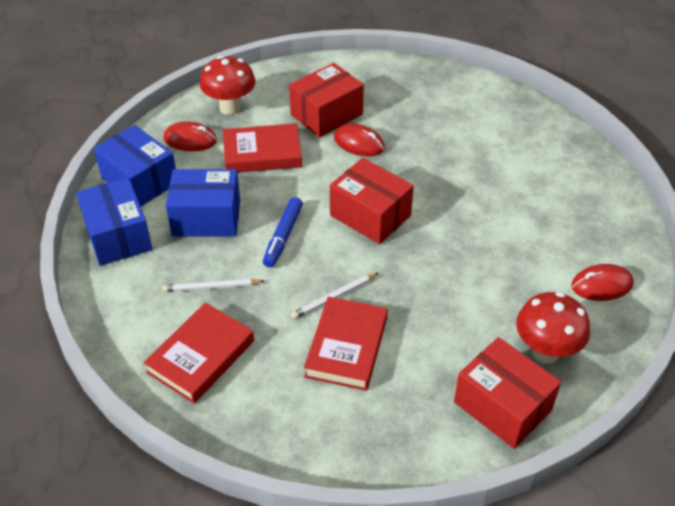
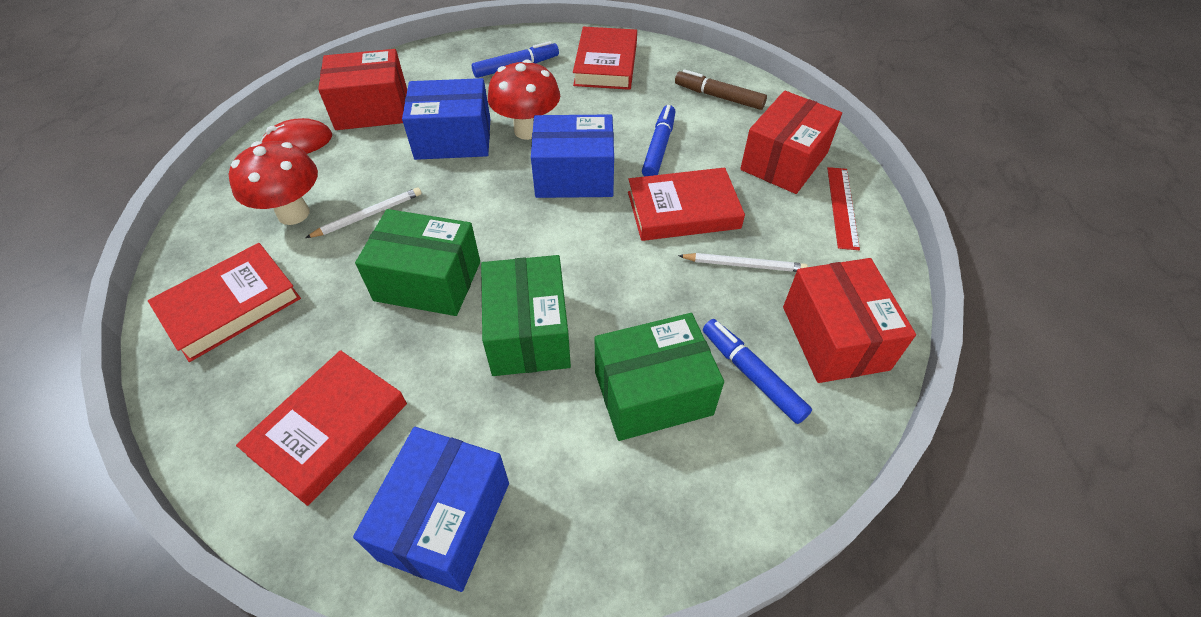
blue marker: [263,197,303,267] = 1 -> [472,41,559,78] [642,105,675,176] [703,319,812,424] = 3
brown marker: none = 0 -> [675,69,767,110] = 1
green box: none = 0 -> [355,209,480,316] [481,255,571,376] [595,313,724,441] = 3
red book: [143,303,254,404] [223,123,302,173] [304,297,388,391] = 3 -> [148,243,301,362] [236,350,407,506] [573,27,637,90] [628,167,745,241] = 4
red mouse: [163,121,217,151] [334,124,385,157] [571,264,634,301] = 3 -> [260,118,332,154] = 1
red ruler: none = 0 -> [827,167,860,250] = 1

